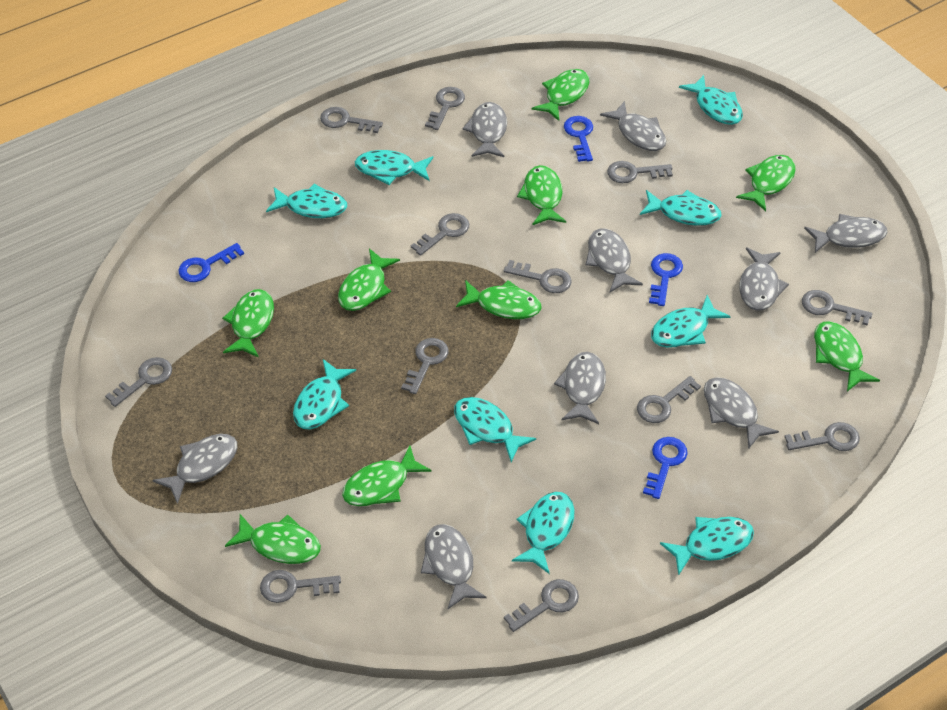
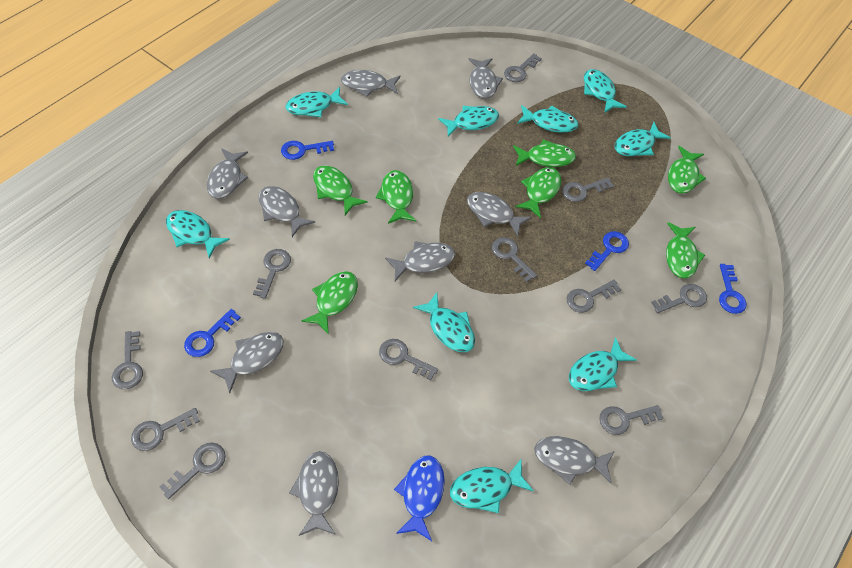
blue fish: none = 0 -> [394,456,445,541] = 1
green fish: [222,289,274,358] [225,514,321,564] [338,248,400,311] [342,445,432,506] [456,280,541,319] [517,165,566,225] [532,69,589,121] [736,155,796,211] [814,321,880,392] = 9 -> [301,271,358,334] [313,165,368,215] [376,170,416,224] [513,140,576,167] [515,167,561,218] [666,222,705,278] [668,146,706,194] = 7
grey key: [105,357,172,407] [260,570,341,603] [320,107,383,133] [401,338,449,394] [411,213,469,256] [425,87,465,130] [503,260,572,293] [504,579,579,632] [607,161,673,183] [637,376,701,423] [785,422,860,451] [802,290,872,326] = 12 -> [112,331,143,389] [131,408,200,451] [160,443,226,499] [253,249,291,299] [379,339,438,381] [492,237,537,282] [504,53,542,82] [562,177,614,202] [566,280,621,313] [599,405,663,435] [651,284,707,313] = 11

